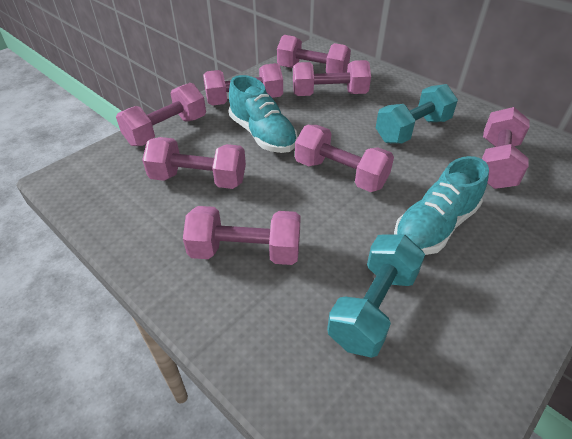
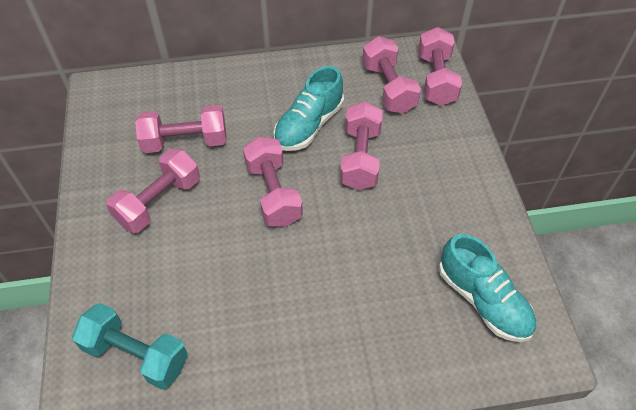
pink dumbbell: [116,83,206,146] [142,137,246,189] [183,206,301,265] [203,63,283,106] [277,35,351,73] [293,60,371,96] [295,125,394,192] [482,107,530,189] = 8 -> [106,149,200,233] [135,105,226,153] [243,136,303,227] [340,101,383,190] [362,36,421,114] [418,27,462,106] = 6
turquoise dumbbell: [327,234,425,358] [376,84,458,144] = 2 -> [72,303,188,389] = 1

